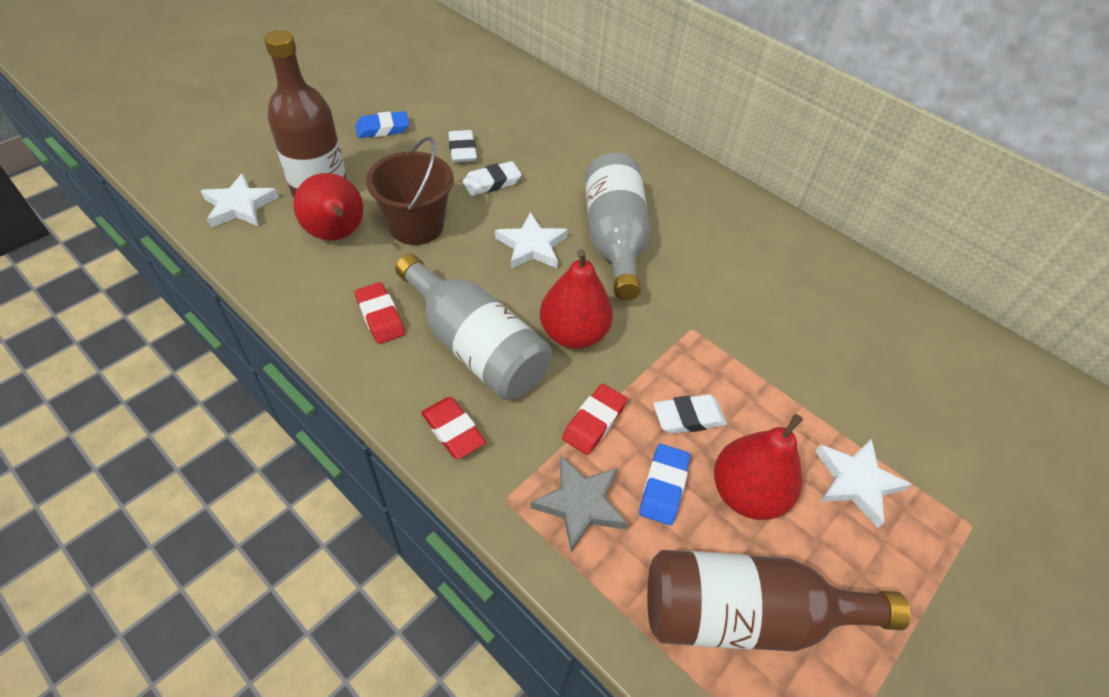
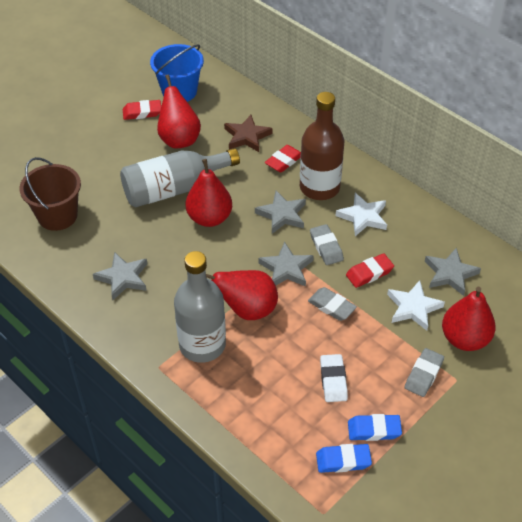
blue bucket: none = 0 -> [150,44,204,102] = 1
brown bottle: [264,30,347,198] [647,550,910,651] = 2 -> [300,92,344,200] = 1
brown star: none = 0 -> [224,115,273,152] = 1
grey eraser: none = 0 -> [308,287,357,321] [310,224,344,265] [405,348,444,397] = 3
grey star: [530,456,628,552] = 1 -> [93,252,147,300] [255,191,306,234] [258,242,314,287] [425,247,481,296] = 4
red pear: [293,173,363,241] [540,249,613,349] [714,414,803,520] = 3 -> [157,75,201,149] [186,159,232,227] [206,270,278,320] [442,287,496,351] = 4
white eraser: [448,130,477,162] [463,161,522,196] [653,394,727,434] = 3 -> [320,354,348,402] = 1
white star: [201,173,279,228] [495,212,568,269] [815,438,912,528] = 3 -> [336,193,387,236] [387,280,445,331] = 2

